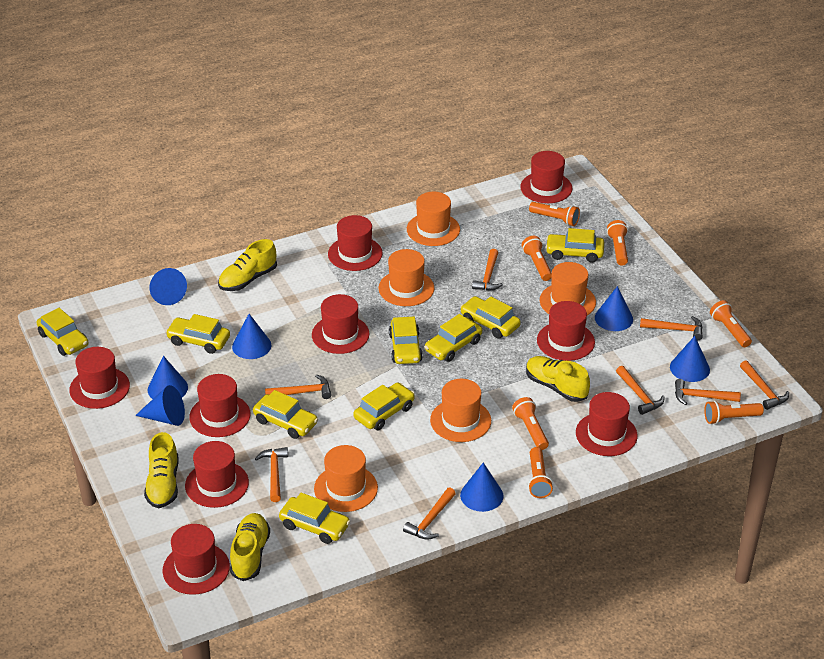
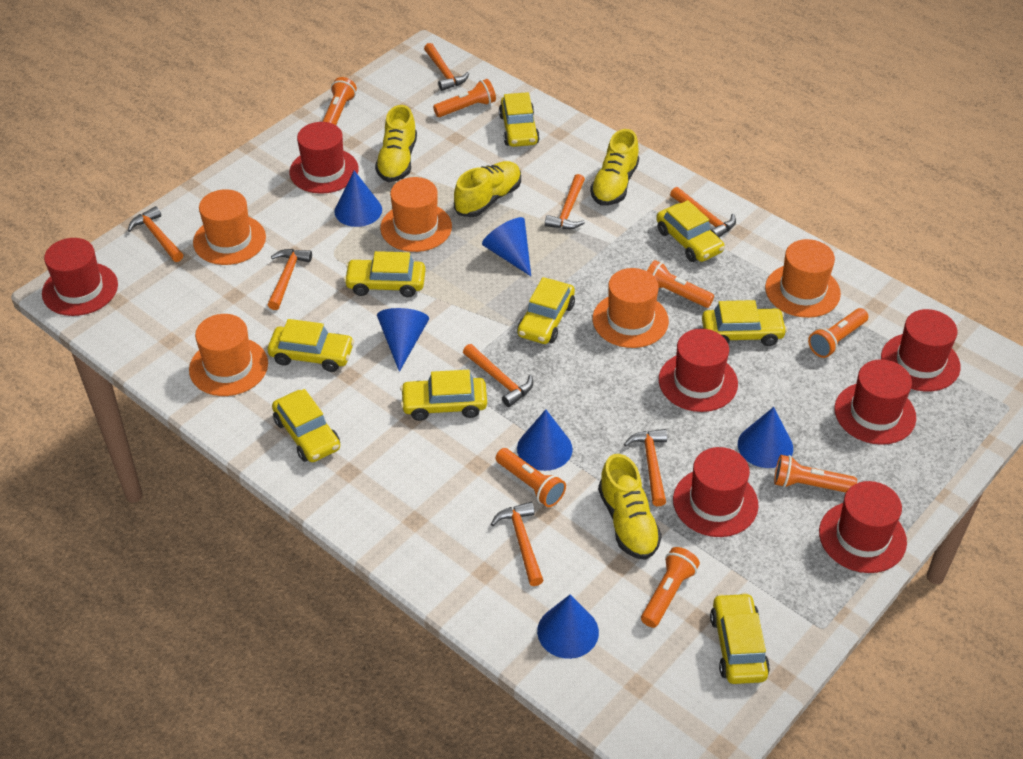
blue cone: [135,385,185,426] [148,356,188,399] [150,268,187,305] [232,314,272,359] [460,463,504,512] [595,286,633,331] [670,336,710,382] = 7 -> [334,170,382,227] [377,308,429,372] [482,217,531,276] [517,409,573,471] [537,595,599,659] [738,407,793,468] = 6
red hat: [69,347,130,409] [163,524,230,595] [185,441,249,508] [189,374,251,437] [312,294,369,354] [328,215,383,271] [520,151,572,203] [537,301,595,361] [576,392,638,456] = 9 -> [42,238,118,316] [290,122,359,194] [659,329,738,412] [673,447,758,537] [819,481,907,573] [834,359,916,445] [881,309,961,392] = 7

